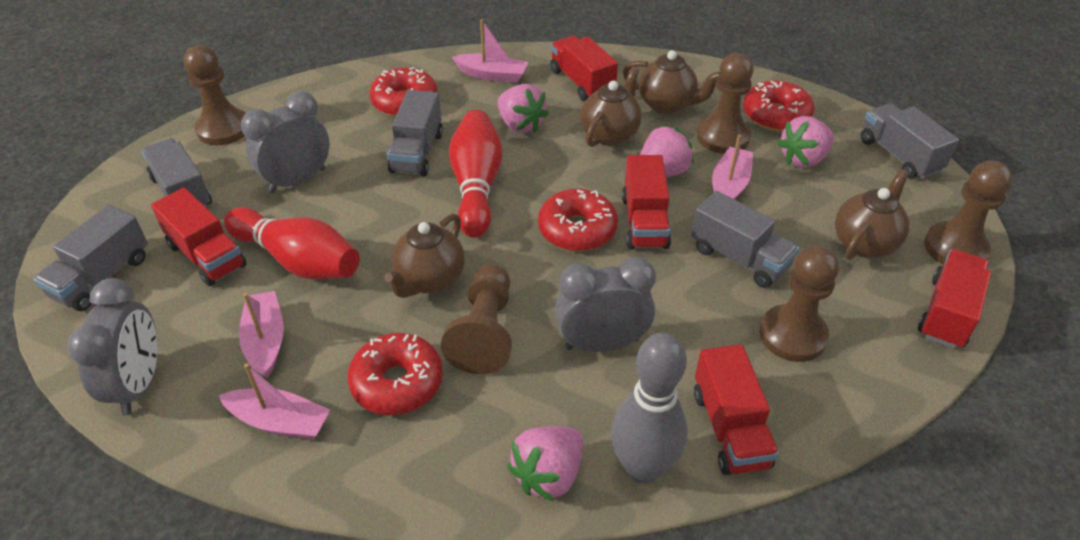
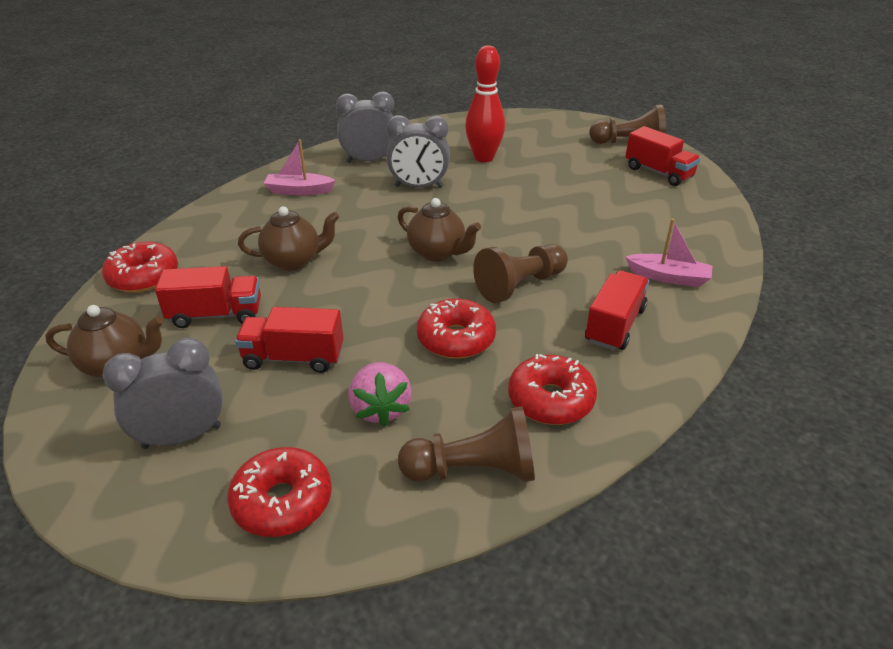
brown pawn: [184,45,246,145] [441,264,512,374] [697,53,753,154] [760,246,839,362] [924,160,1012,265] = 5 -> [398,407,535,482] [473,244,568,303] [589,104,666,144] = 3
brown teapot: [385,213,465,298] [581,66,642,147] [623,50,720,114] [835,169,909,260] = 4 -> [45,305,164,378] [238,206,339,271] [398,198,481,261] = 3
grey bowling pin: [611,333,688,484] = 1 -> none = 0
grey truck: [34,205,148,311] [142,138,212,208] [387,90,443,176] [691,191,799,288] [861,103,959,179] = 5 -> none = 0
pink boat: [219,363,330,440] [239,291,284,378] [452,19,529,83] [712,135,753,199] = 4 -> [264,139,336,195] [625,219,712,287] = 2
pink strawberry: [498,84,549,133] [507,426,583,502] [640,125,694,177] [777,116,834,168] = 4 -> [348,362,412,427] = 1
red bowling pin: [224,207,360,279] [449,110,503,238] = 2 -> [465,45,505,163] = 1
red truck: [151,188,247,286] [550,36,618,101] [622,155,671,249] [694,344,779,475] [918,249,991,349] = 5 -> [155,266,261,328] [235,307,343,373] [585,271,649,351] [625,126,700,186] = 4

